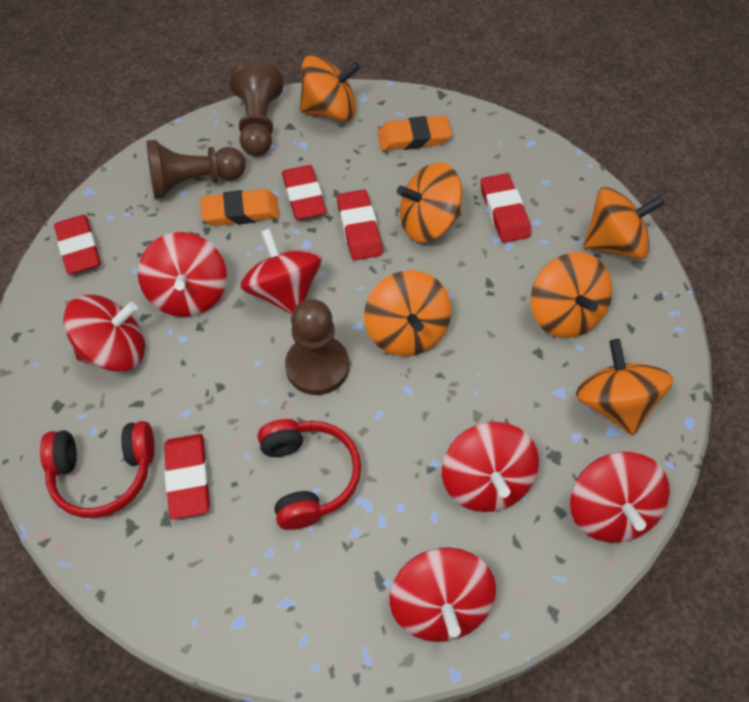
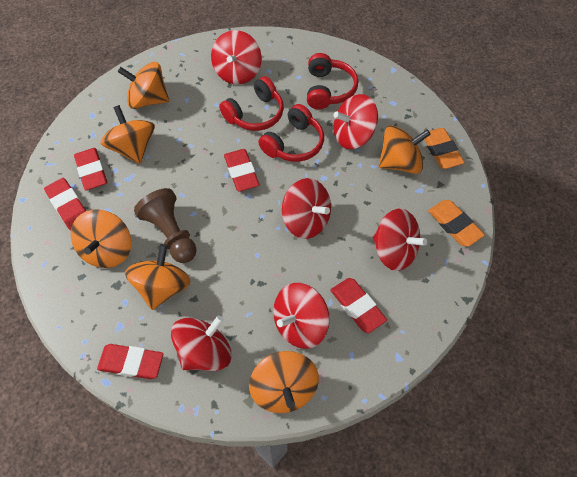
brown pawn: [146,140,245,199] [230,61,283,156] [285,299,349,395] = 3 -> [134,188,197,263] = 1
red headphones: [40,421,155,518] [258,419,361,530] = 2 -> [219,76,284,131] [258,104,324,162] [307,53,358,109] = 3

